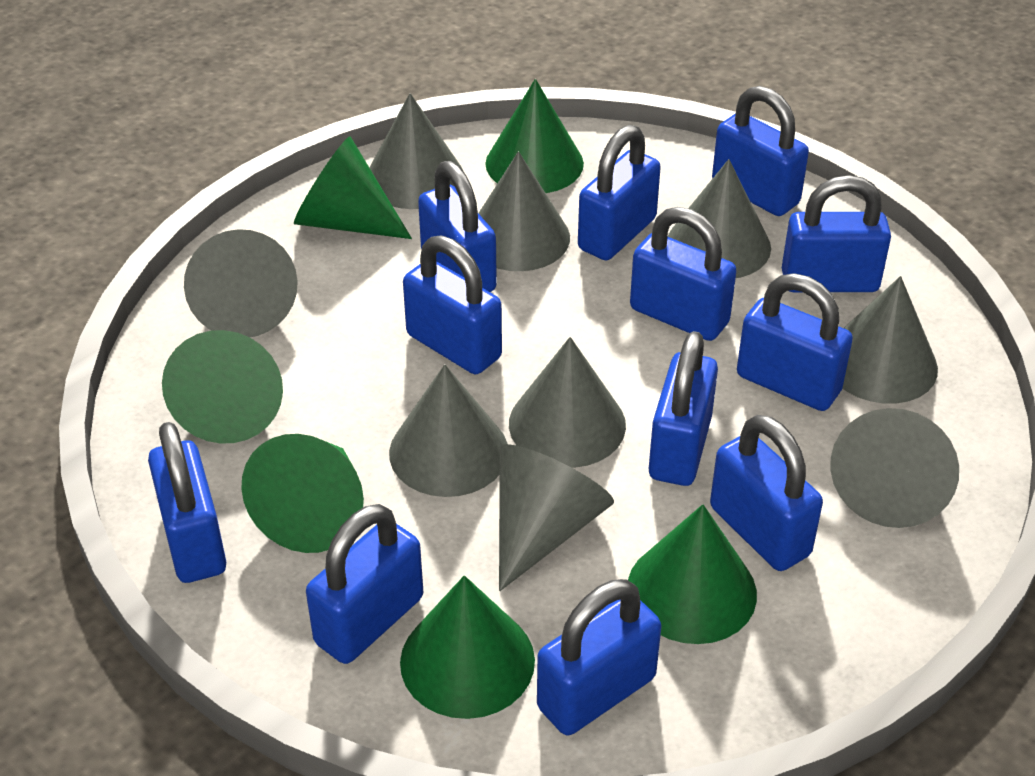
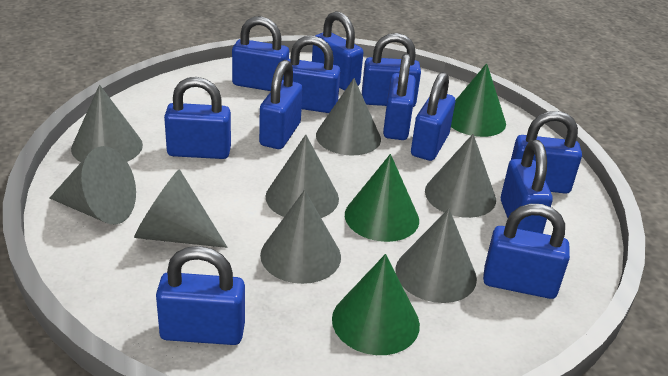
green cone: [162,330,283,444] [241,434,364,553] [294,136,412,239] [400,575,535,719] [486,79,584,193] [628,504,757,644] = 6 -> [332,254,420,355] [345,154,419,242] [451,63,506,137] = 3
grey cone: [184,229,298,337] [369,93,464,209] [389,364,508,497] [479,151,570,271] [499,444,614,591] [509,337,626,468] [668,159,771,278] [830,408,959,528] [842,276,938,403] = 9 -> [50,146,136,224] [71,85,143,162] [134,169,228,248] [260,190,341,284] [265,135,339,218] [316,78,381,156] [395,209,477,303] [425,134,496,218] = 8

